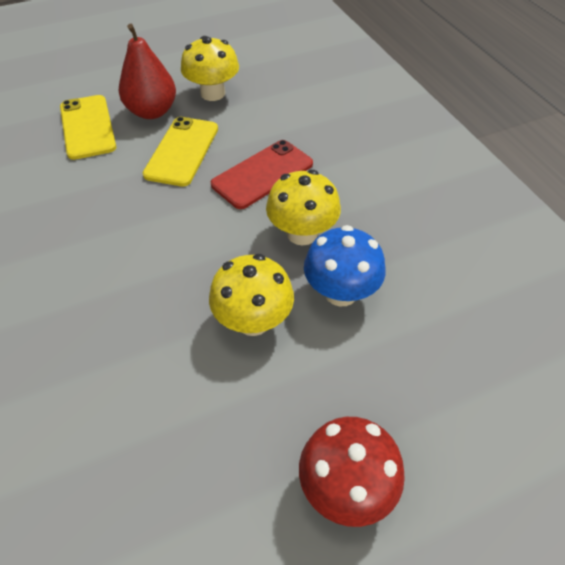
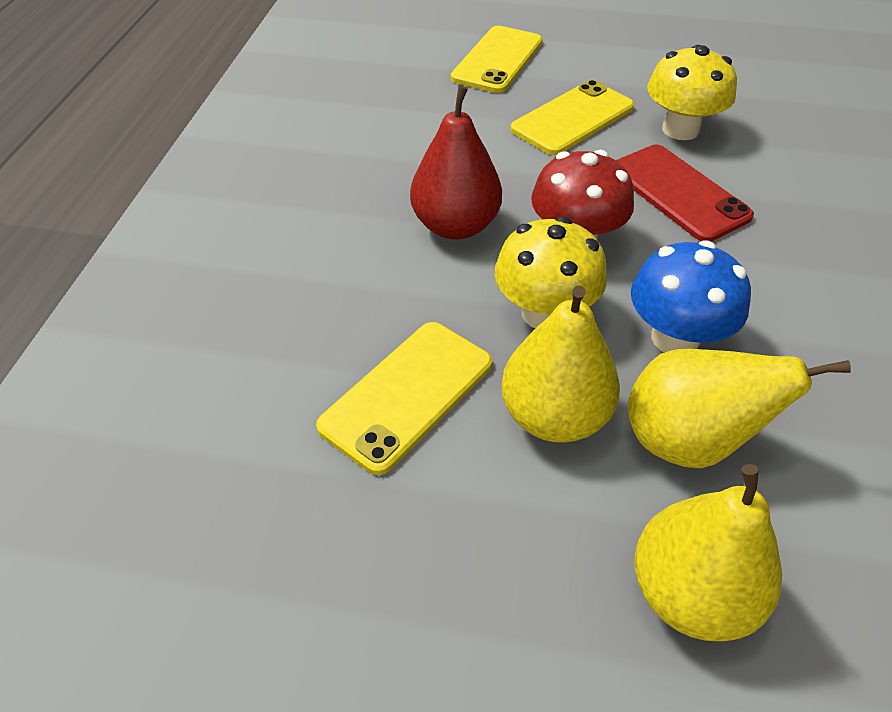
yellow mushroom: [181,36,239,101] [209,254,294,336] [266,170,341,246] = 3 -> [494,216,607,328] [647,45,737,140] = 2
yellow pear: none = 0 -> [501,286,620,443] [628,349,851,468] [634,464,782,641] = 3
yellow phone: [60,95,116,160] [143,117,218,187] = 2 -> [316,322,492,475] [451,26,543,93] [510,80,634,155] = 3

